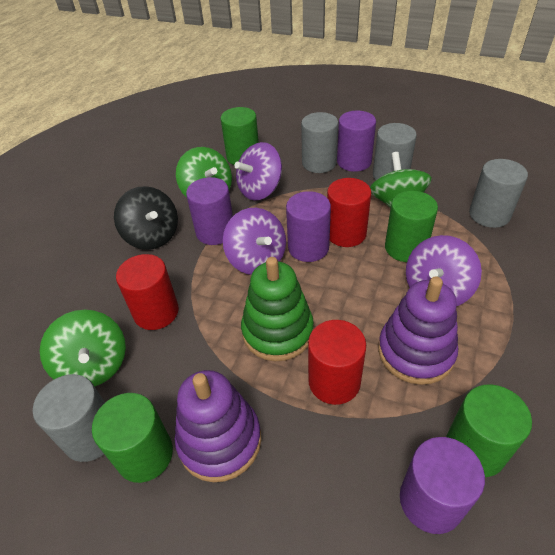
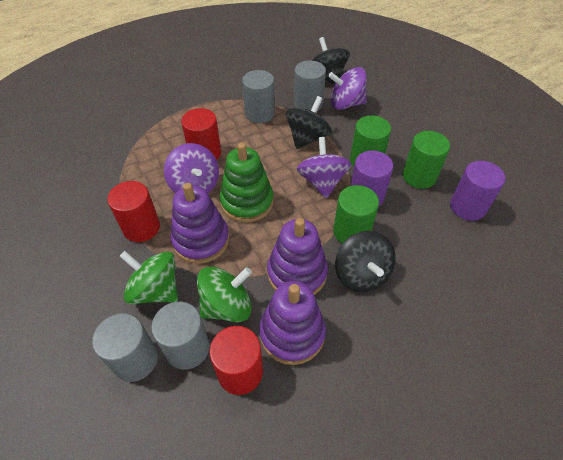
black spinning top: [114,186,178,250] = 1 -> [286,96,332,149] [311,37,350,85] [335,231,396,292] = 3
green cylinder: [92,393,173,483] [221,107,259,165] [385,191,438,262] [446,384,532,477] = 4 -> [333,185,379,244] [350,115,391,167] [403,131,450,189] = 3
green spinning top: [40,310,126,387] [176,147,232,198] [370,152,432,208] = 3 -> [119,251,178,304] [197,266,252,322] = 2
purple cylinder: [186,177,233,245] [286,191,331,262] [337,111,376,172] [400,437,485,534] = 4 -> [351,150,393,206] [450,161,506,221] = 2
purple stacking toy: [175,370,261,482] [378,277,458,385] = 2 -> [170,183,229,264] [259,281,326,365] [267,218,328,295] = 3

